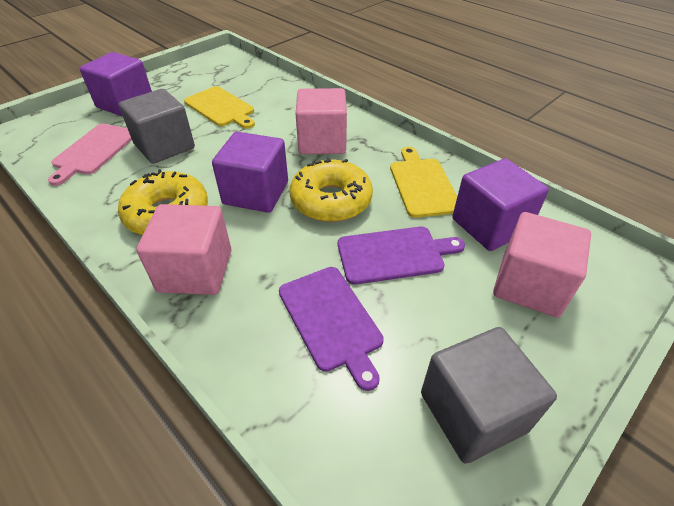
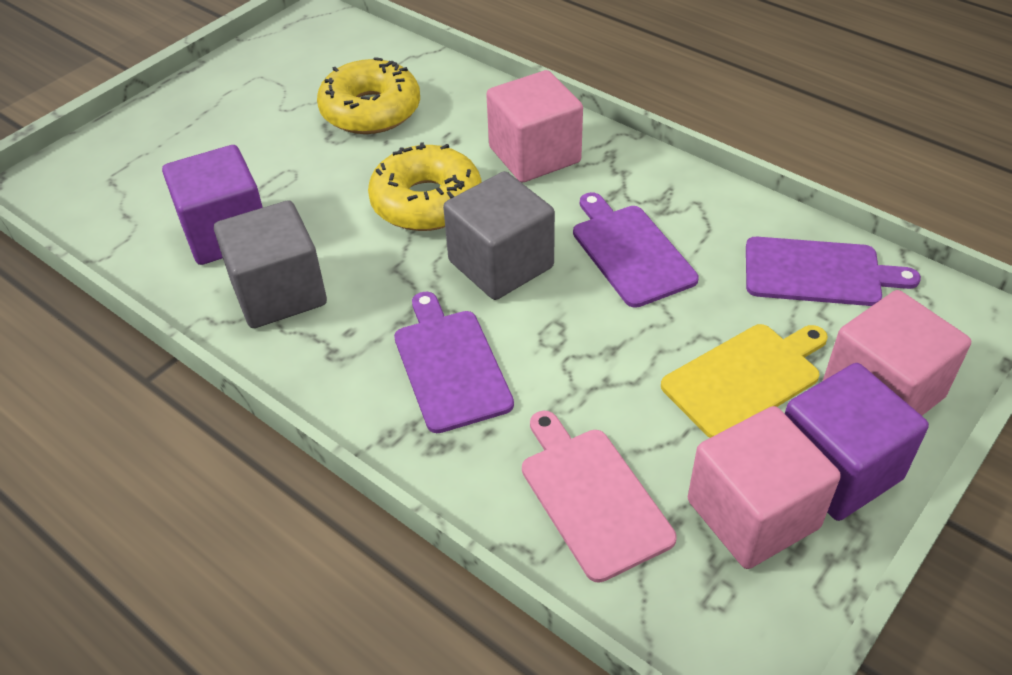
purple cube: [80,52,152,117] [212,132,288,213] [452,158,549,251] = 3 -> [162,145,263,265] [785,363,929,521] = 2
purple cutting board: [279,267,384,391] [338,227,465,285] = 2 -> [394,292,514,433] [573,192,699,308] [746,237,921,306] = 3
yellow cutting board: [184,86,255,129] [390,147,457,218] = 2 -> [661,324,828,438] = 1

